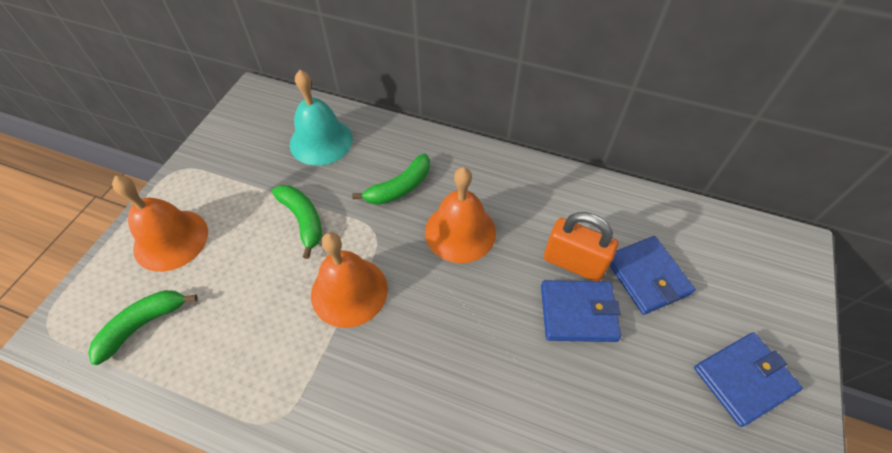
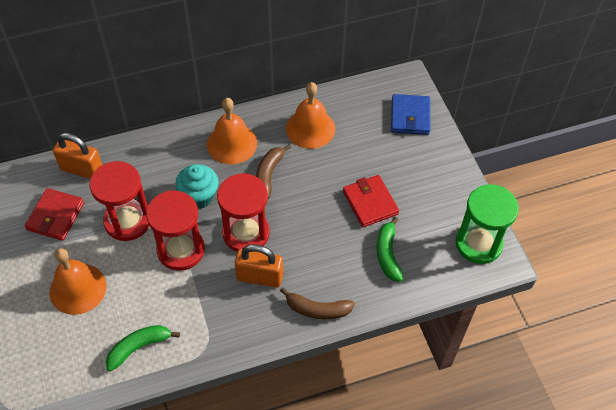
blue wallet: [541,280,621,342] [610,236,696,315] [694,332,803,427] = 3 -> [391,94,430,135] = 1
brown banana: none = 0 -> [256,144,291,199] [280,287,355,319] = 2
green banana: [88,290,198,365] [272,185,322,259] [352,153,430,205] = 3 -> [106,325,180,371] [376,217,403,282] = 2
green hourglass: none = 0 -> [455,184,519,264] = 1
orange padlock: [544,212,618,281] = 1 -> [53,133,102,179] [235,244,283,288] = 2
red hourglass: none = 0 -> [89,161,149,241] [146,190,205,271] [217,173,270,252] = 3
red wallet: none = 0 -> [25,188,84,241] [343,175,399,227] = 2
turquoise bell: [290,70,353,166] = 1 -> none = 0
turquoise cupcake: none = 0 -> [175,164,219,209] = 1

